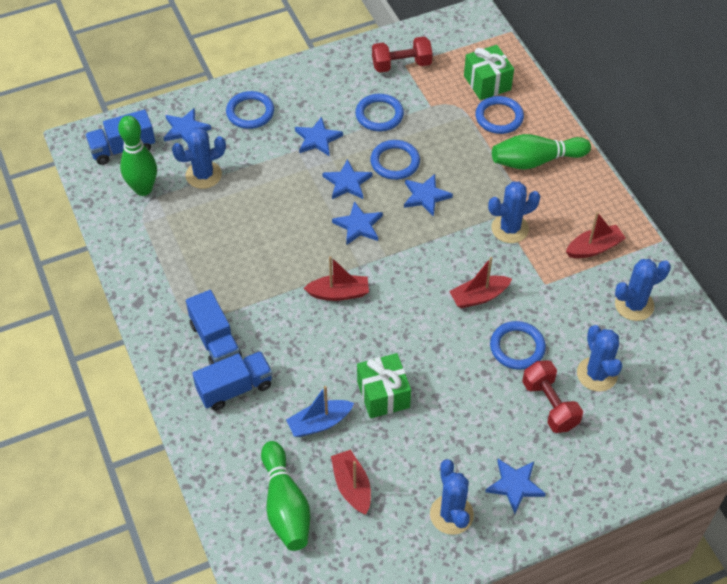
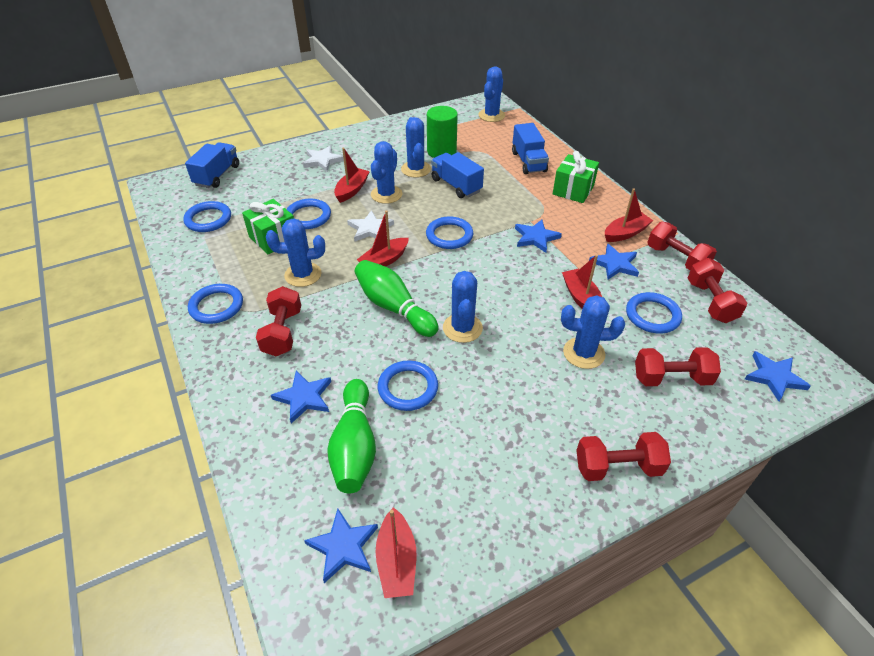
blue boat: [286,386,354,437] = 1 -> none = 0
blue cactus: [172,127,226,189] [430,459,474,535] [488,181,540,243] [577,325,622,392] [615,259,671,321] = 5 -> [266,219,325,287] [371,141,402,204] [401,117,431,178] [443,271,483,343] [478,67,505,122] [561,295,625,369] = 6
blue ring: [226,91,274,129] [355,94,404,131] [370,140,420,180] [475,96,524,134] [490,321,546,370] = 5 -> [183,201,231,232] [188,284,243,324] [286,199,331,229] [378,361,438,411] [426,216,473,249] [626,292,682,334] = 6
blue star: [163,108,211,142] [295,117,343,156] [322,159,373,199] [332,201,383,245] [404,174,453,217] [485,459,546,514] = 6 -> [271,371,331,424] [304,509,378,583] [515,219,562,253] [589,244,639,280] [745,351,811,401] = 5
green bowling pin: [118,116,157,196] [261,441,310,551] [492,134,591,170] = 3 -> [327,379,376,493] [354,260,439,337] = 2
green cylinder: none = 0 -> [427,106,458,158] = 1
red boat: [303,256,369,301] [331,449,371,514] [449,257,512,308] [566,212,626,258] = 4 -> [334,148,370,203] [357,210,409,267] [375,507,417,598] [562,255,602,308] [605,189,653,242] = 5
red dumbbell: [372,36,433,73] [522,360,583,433] = 2 -> [256,286,301,356] [576,432,671,481] [635,347,721,386] [647,222,717,270] [688,258,747,323] = 5
white star: none = 0 -> [303,146,344,172] [347,210,394,242] = 2

